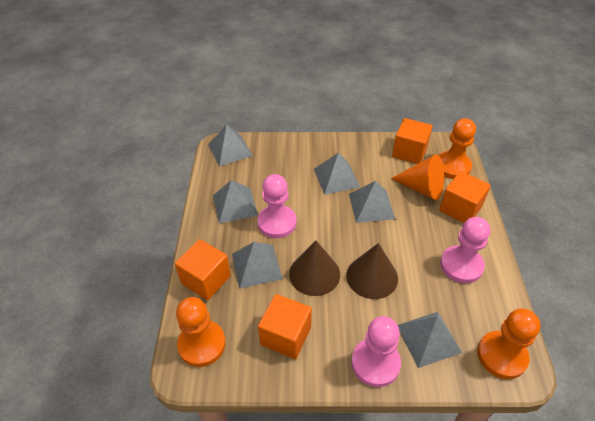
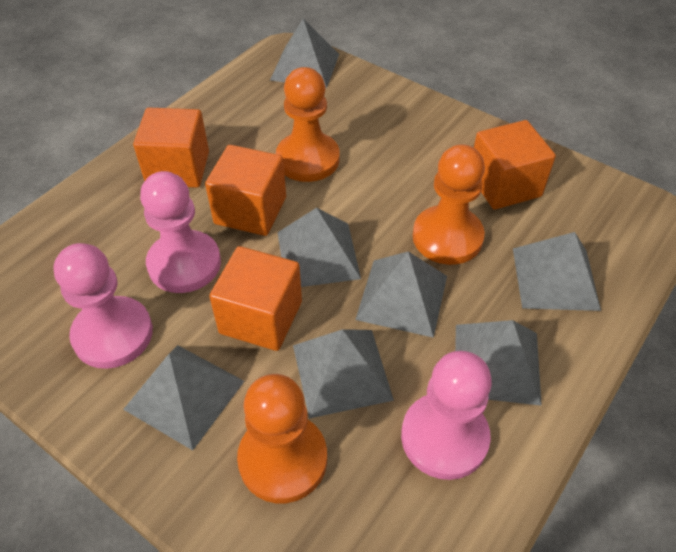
brown cone: [289,240,340,296] [346,243,398,299] = 2 -> none = 0
grey pyramid: [208,125,253,166] [213,180,258,224] [232,242,283,289] [314,152,360,195] [349,181,395,223] [398,312,462,368] = 6 -> [123,345,244,450] [270,19,339,88] [278,208,361,287] [293,329,394,418] [355,251,447,338] [455,320,542,406] [513,232,601,311] = 7
orange cone: [391,155,444,201] = 1 -> none = 0

